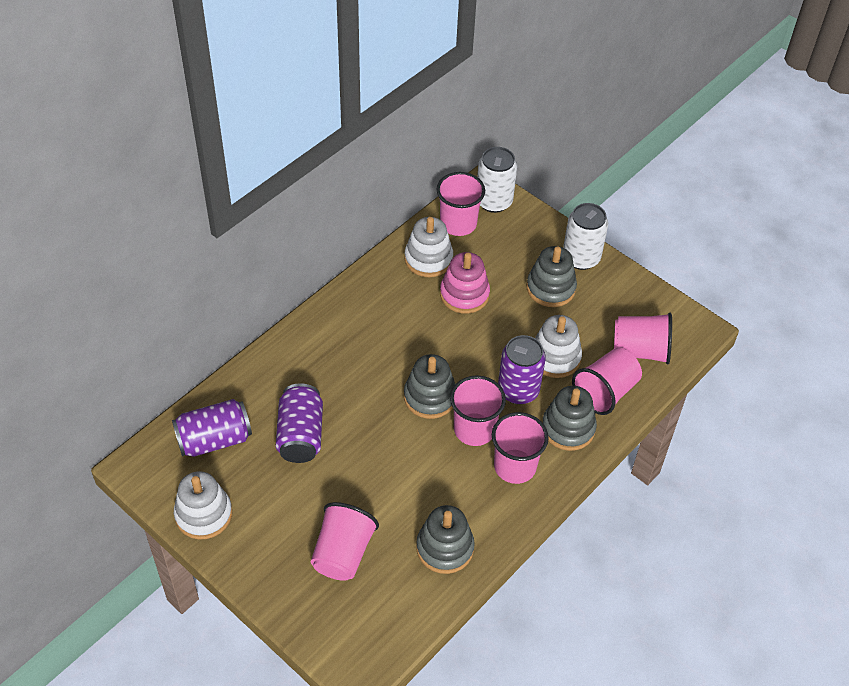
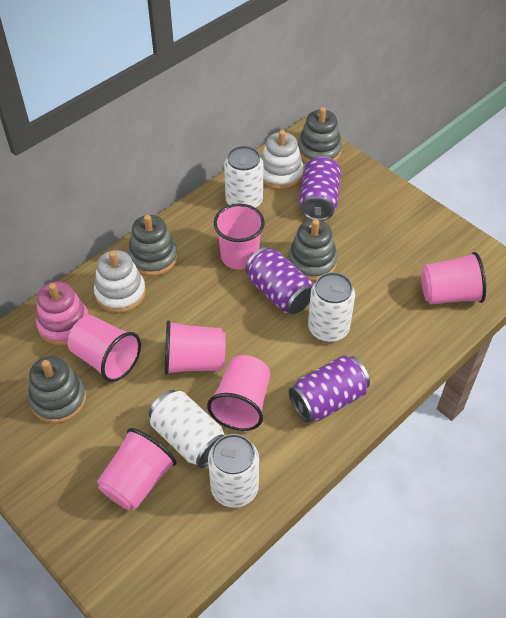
white can: [477,147,517,213] [563,203,608,270] = 2 -> [149,390,225,468] [208,434,259,508] [224,146,263,208] [308,272,355,342] = 4
white stacking toy: [174,471,232,539] [404,217,453,277] [535,315,582,378] = 3 -> [94,250,146,313] [261,130,304,189] = 2

